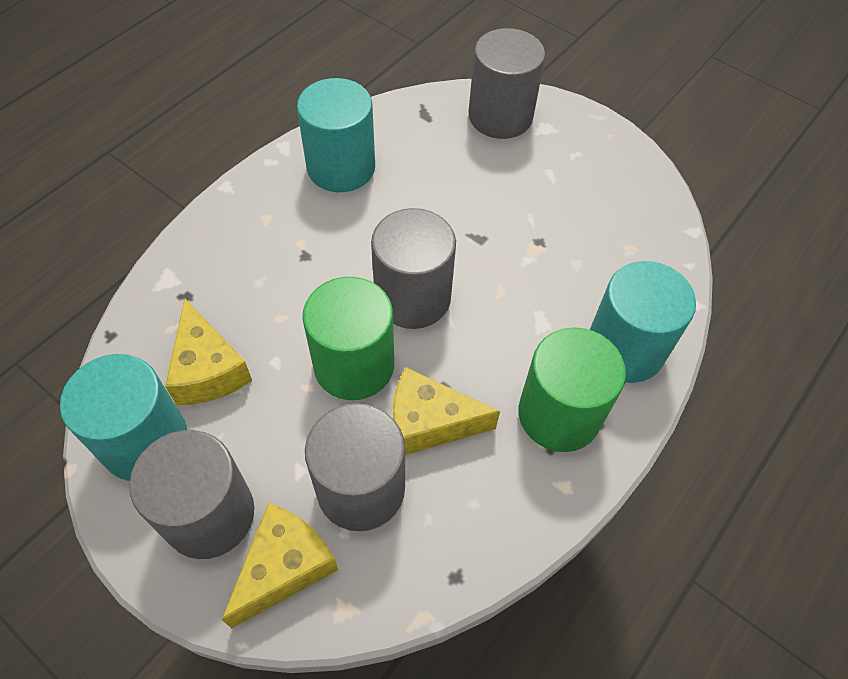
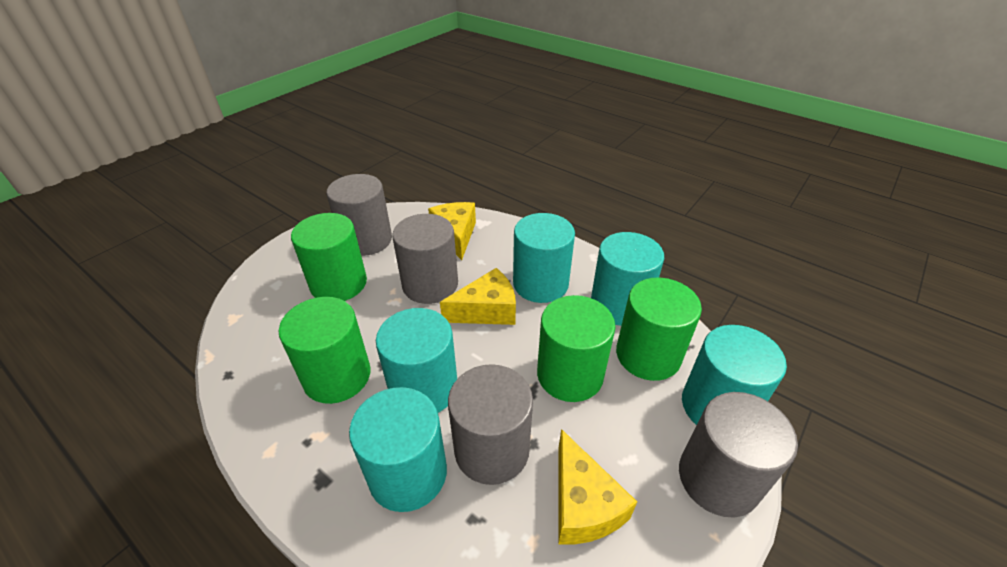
green cylinder: [303,277,394,400] [518,327,626,452] = 2 -> [278,297,371,404] [291,213,367,301] [537,295,616,402] [616,278,702,381] = 4
turquoise cylinder: [60,354,187,481] [297,78,375,192] [590,261,696,383] = 3 -> [349,387,447,512] [376,308,457,413] [513,213,575,303] [591,232,664,326] [682,325,787,425] = 5

